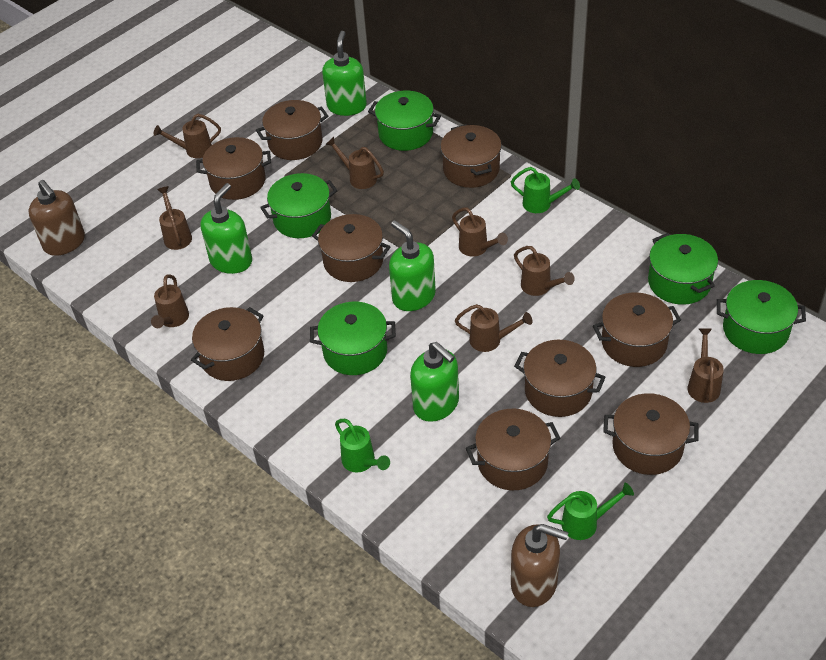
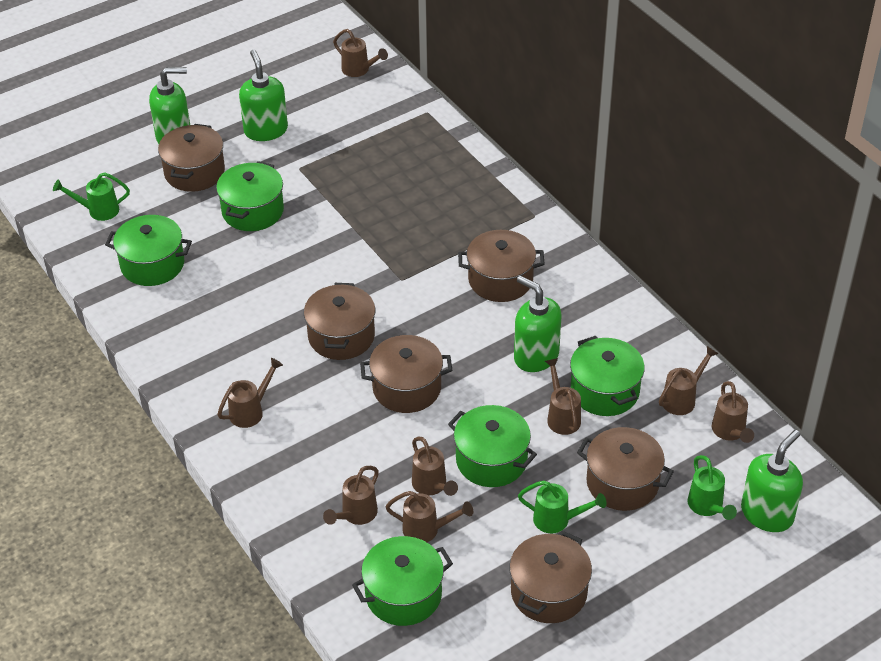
brown pot: [191,307,264,381] [196,137,271,200] [256,100,328,160] [312,214,390,282] [440,124,502,188] [466,409,560,490] [514,340,606,417] [593,293,681,367] [603,393,698,475] = 9 -> [158,124,225,192] [304,283,375,360] [360,335,453,413] [458,230,545,302] [509,531,592,623] [577,427,674,511] = 6
brown soap dispenser: [28,180,85,256] [511,524,569,607] = 2 -> none = 0

